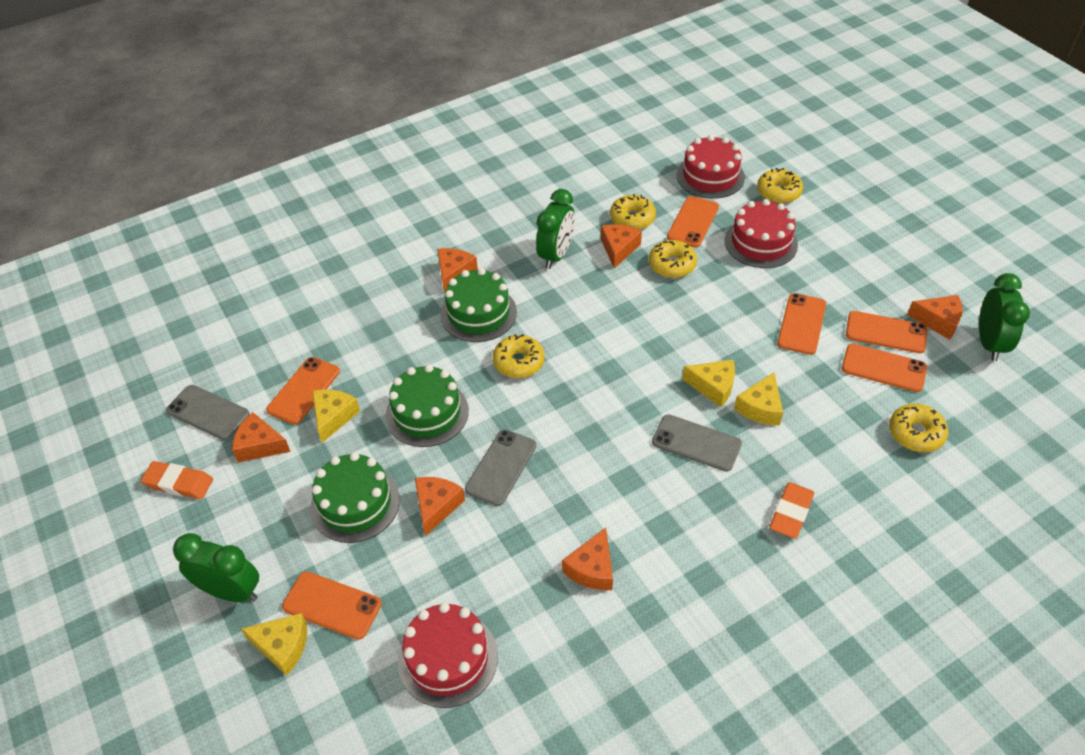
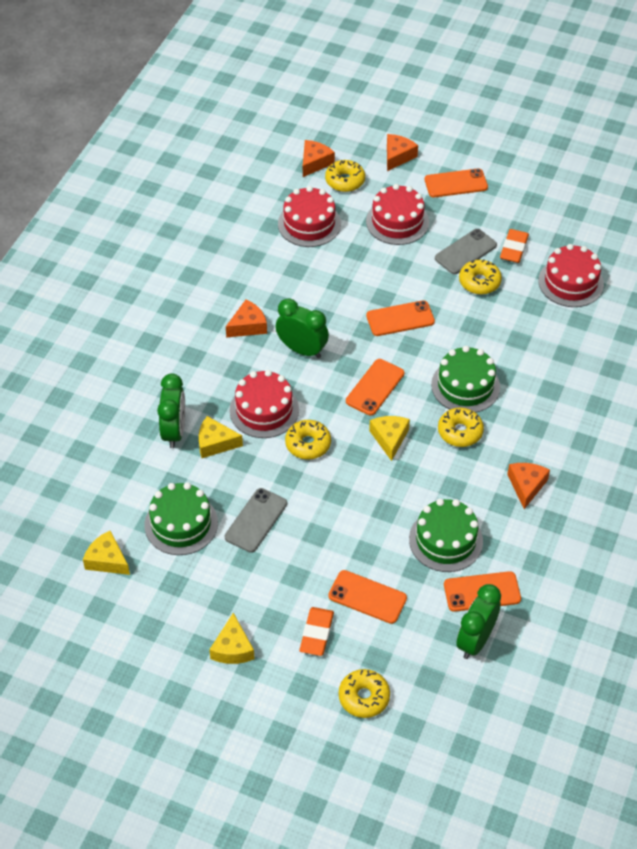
grey phone: [166,385,250,440] [465,429,536,506] [652,414,742,472] = 3 -> [225,488,287,553] [435,229,497,274] = 2
orange cheese: [232,412,291,463] [415,477,465,536] [437,248,478,293] [562,528,613,590] [601,225,642,268] [907,295,963,340] = 6 -> [226,299,267,338] [303,140,335,177] [387,134,418,171] [507,463,550,509] = 4
orange phone: [266,357,340,425] [282,571,382,640] [667,196,719,248] [777,293,826,355] [842,343,927,392] [846,311,927,354] = 6 -> [328,570,407,624] [346,359,404,416] [366,300,435,336] [425,169,488,197] [444,571,521,612] = 5
red cake: [398,602,498,708] [677,135,745,199] [725,199,798,268] = 3 -> [230,370,299,438] [278,186,341,247] [366,184,429,245] [538,244,604,307] = 4

